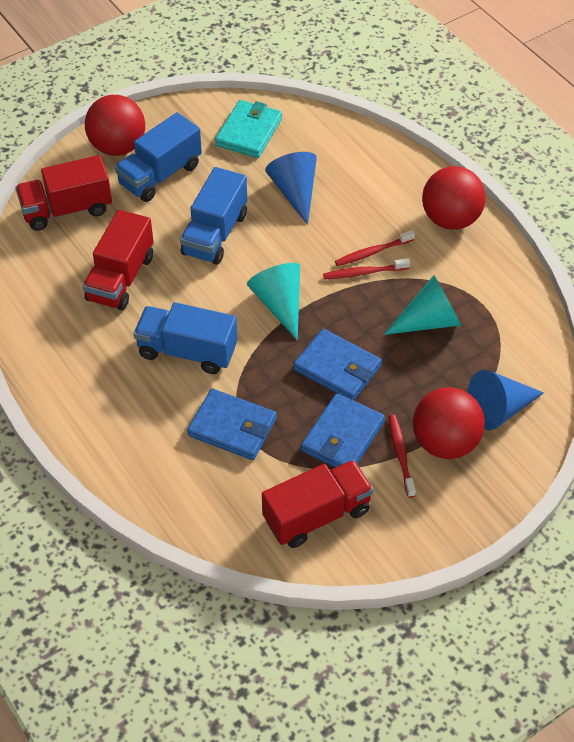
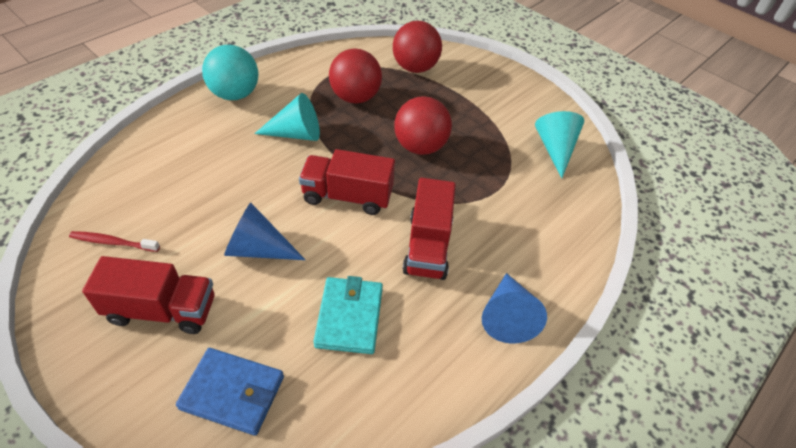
blue truck: [115,112,202,202] [134,302,237,374] [180,167,247,265] = 3 -> none = 0
blue wallet: [187,389,277,460] [294,329,382,400] [301,393,385,468] = 3 -> [176,348,284,436] = 1
red toothbrush: [323,258,410,279] [335,230,415,266] [388,415,416,498] = 3 -> [69,231,160,252] = 1
turquoise ball: none = 0 -> [202,45,258,100] = 1

